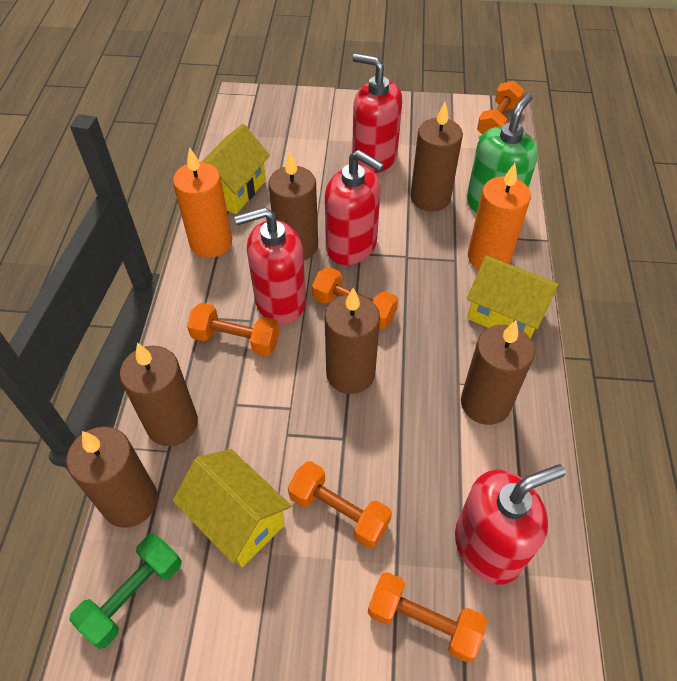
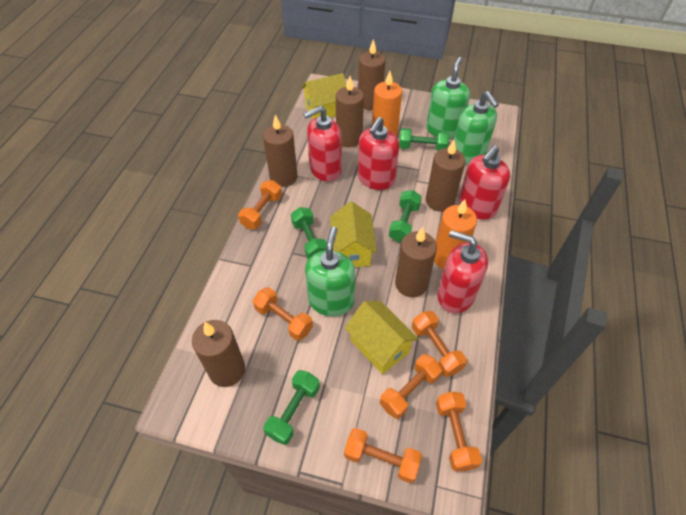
green dumbbell: [69,533,182,649] = 1 -> [263,370,320,445] [291,207,327,259] [389,190,422,242] [399,128,449,151] = 4
green soap dispenser: [467,93,538,213] = 1 -> [305,227,355,316] [426,57,470,139] [454,91,499,164] = 3
orange dumbbell: [187,303,279,356] [288,461,392,548] [312,267,398,329] [368,572,487,662] [477,81,524,134] = 5 -> [238,180,282,229] [253,287,313,341] [344,428,422,483] [380,354,442,419] [412,311,467,377] [436,392,482,471] = 6

